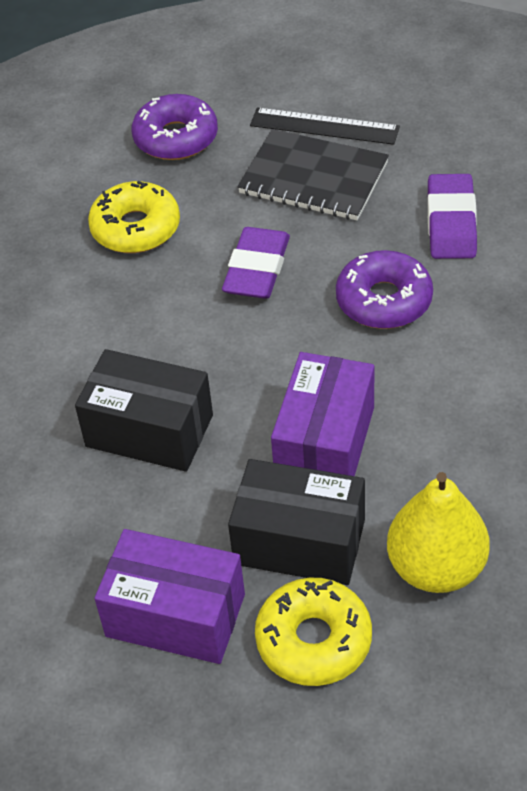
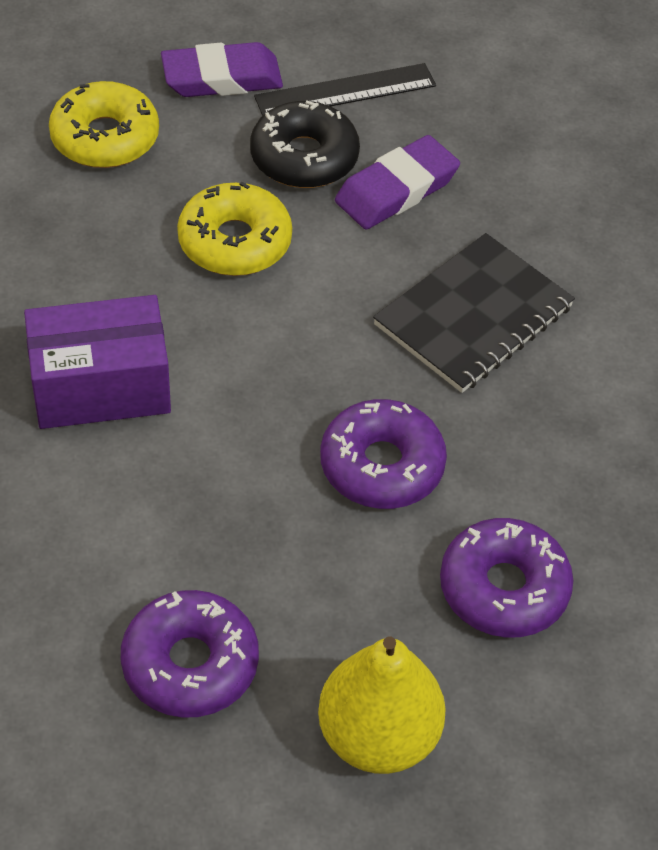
black box: [75,349,213,472] [228,459,365,585] = 2 -> none = 0
black donut: none = 0 -> [250,100,360,188] = 1
purple box: [94,529,245,664] [271,352,375,476] = 2 -> [24,295,171,429] = 1
purple donut: [131,94,218,160] [336,250,433,329] = 2 -> [121,590,259,718] [320,399,447,509] [440,518,574,638] = 3

